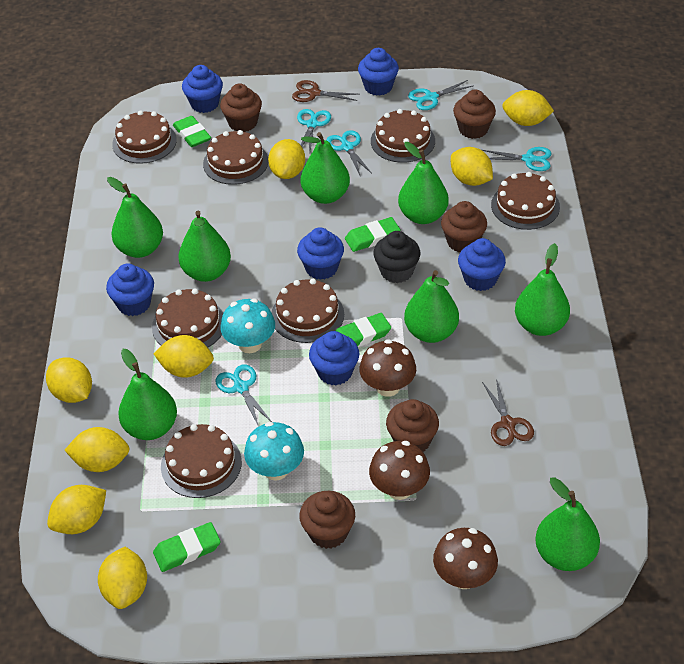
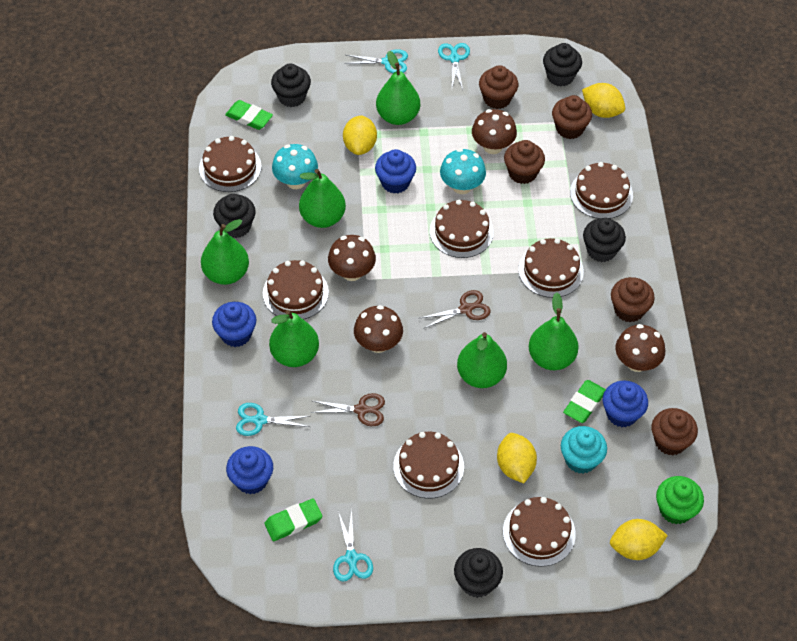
black cupcake: [373,231,421,283] = 1 -> [213,194,256,238] [271,64,311,107] [454,548,503,598] [543,43,582,86] [583,218,626,262] = 5
blue cupcake: [106,263,154,316] [182,65,223,113] [297,227,344,280] [309,331,359,385] [358,48,399,96] [458,238,506,291] = 6 -> [212,302,256,347] [226,446,273,494] [375,149,416,194] [603,381,648,427] = 4
brown mushroom: [359,339,416,397] [369,441,430,500] [433,528,498,589] = 3 -> [328,235,376,281] [354,305,403,353] [472,109,517,154] [615,324,665,372] = 4
green cupcake: none = 0 -> [656,476,704,524] = 1
green eraser: [153,522,221,572] [173,116,211,147] [336,313,391,347] [345,217,401,252] = 4 -> [225,100,273,130] [264,499,322,541] [563,380,606,423] = 3
green pear: [107,177,163,258] [118,349,177,440] [178,210,231,282] [301,132,350,204] [398,142,449,224] [404,270,459,343] [515,243,570,336] [535,477,600,571] = 8 -> [201,219,249,285] [269,310,319,367] [299,169,346,228] [376,51,420,125] [457,332,507,388] [529,292,579,370] = 6
turquoise cupcake: none = 0 -> [561,426,607,474] = 1
turquoise scissors: [216,364,272,427] [297,109,331,152] [326,130,371,175] [408,80,474,110] [482,147,551,171] = 5 -> [236,403,310,436] [333,509,373,581] [344,49,408,73] [438,43,470,90] = 4
yellow lemon: [46,357,92,403] [47,485,106,534] [65,427,130,472] [98,547,147,609] [154,335,214,378] [268,139,305,179] [451,147,493,186] [502,90,554,126] = 8 -> [343,115,377,155] [497,433,537,483] [582,83,625,118] [610,519,668,560] = 4

